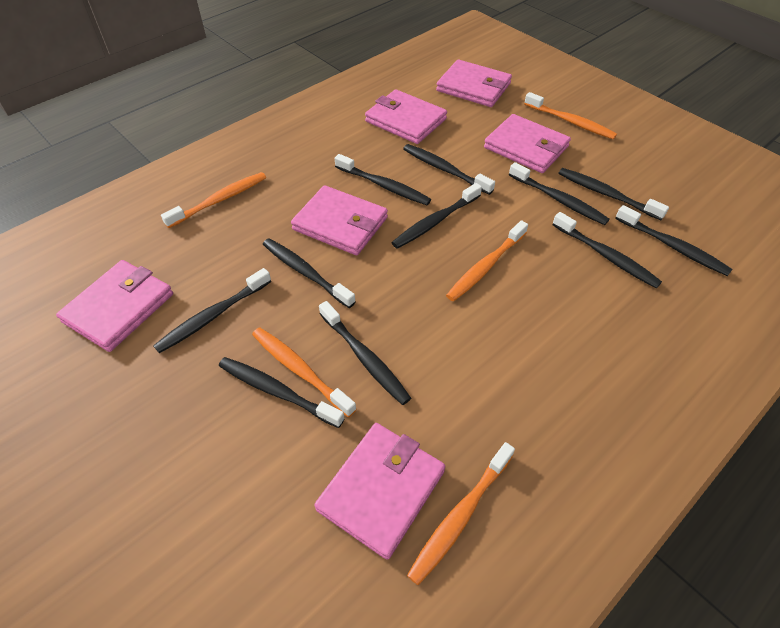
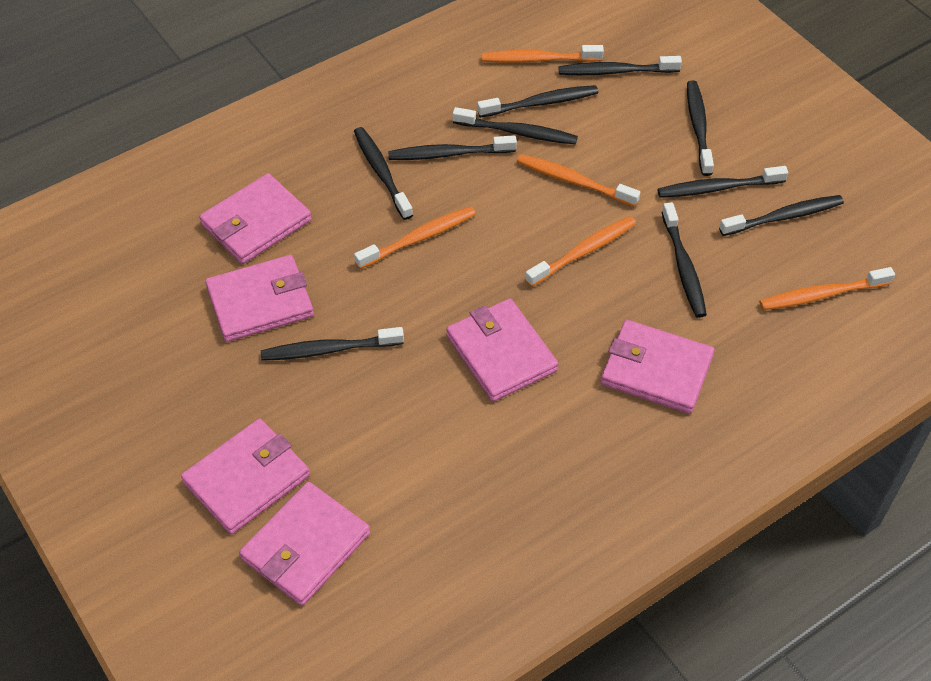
black toothbrush: [153,268,271,353] [219,357,345,428] [263,239,356,308] [319,301,411,405] [335,154,431,205] [391,183,482,249] [403,144,495,195] [509,162,610,225] [552,212,662,288] [559,168,669,220] [615,205,733,276] = 11 -> [261,327,404,361] [354,127,413,220] [388,135,517,160] [453,107,578,145] [477,85,598,117] [558,56,682,75] [658,166,788,198] [662,202,707,318] [687,81,714,176] [719,195,844,236] = 10

